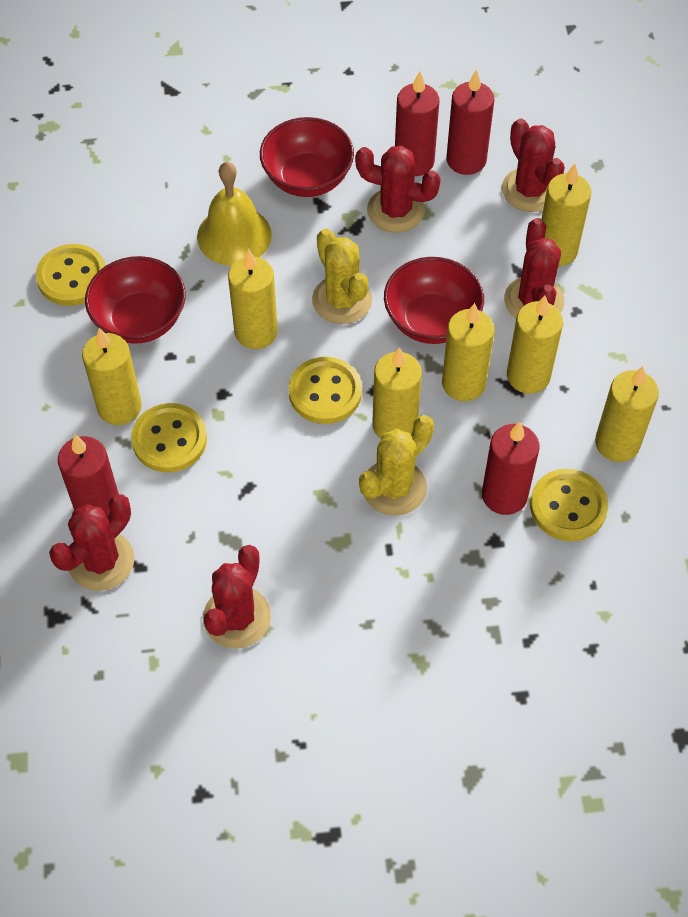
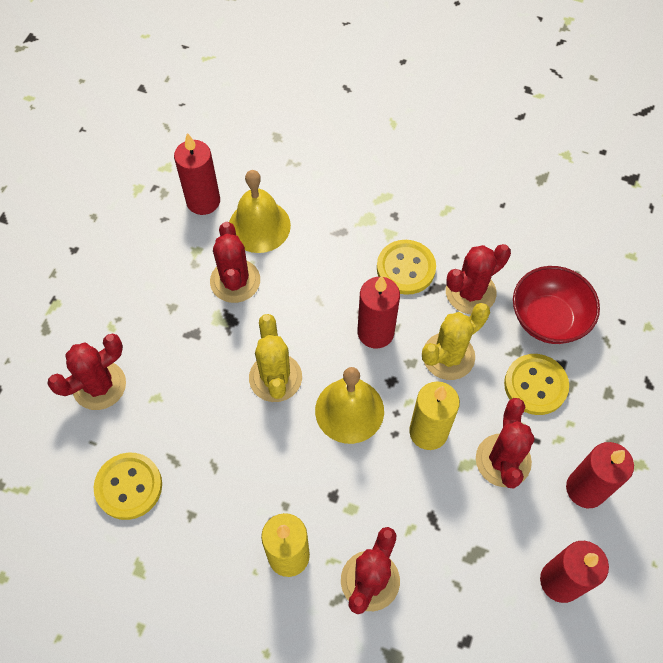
red bowl: [85,256,185,344] [260,117,354,197] [384,257,484,344] = 3 -> [513,266,600,344] = 1
yellow bell: [197,162,272,266] = 1 -> [229,170,291,253] [315,367,384,444] = 2
yellow button: [36,244,106,306] [131,403,207,472] [289,357,362,424] [530,469,608,541] = 4 -> [94,453,162,520] [377,240,436,295] [504,354,569,415] = 3
yellow candle: [82,328,142,425] [228,249,278,349] [372,347,422,439] [442,303,495,401] [507,296,563,394] [542,164,591,266] [595,366,659,462] = 7 -> [261,513,310,577] [409,381,460,450] = 2

